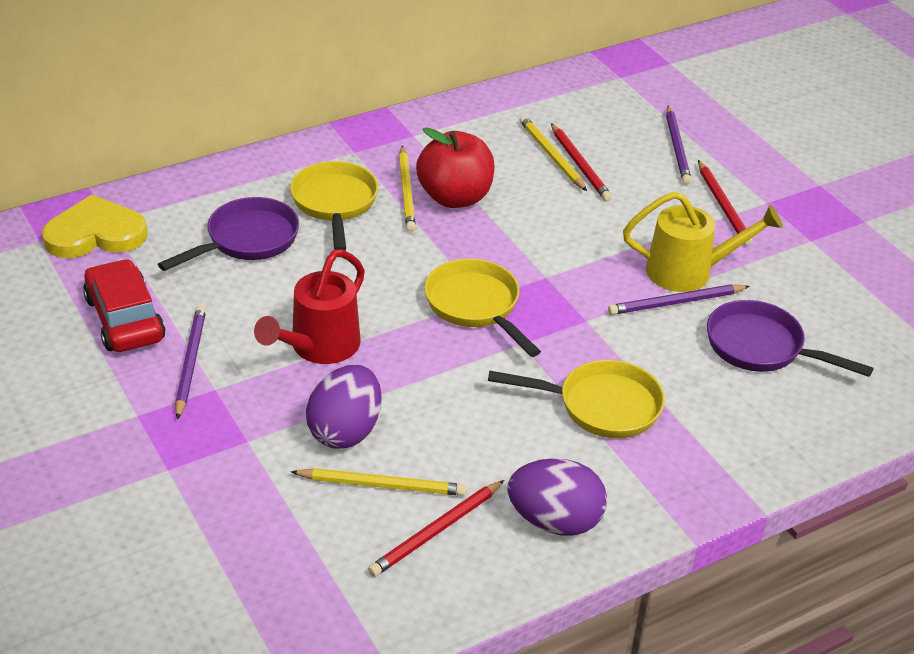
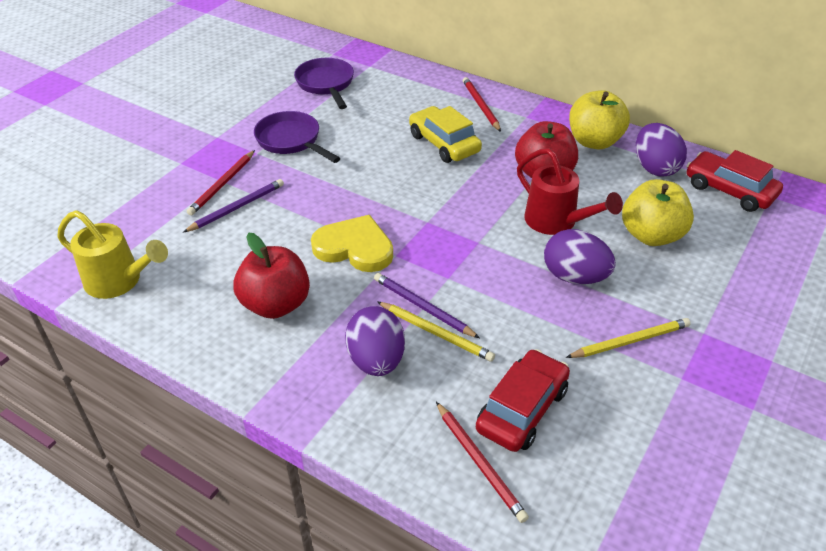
purple egg: [306,365,382,448] [508,458,607,536] = 2 -> [345,306,405,376] [544,229,616,284] [636,123,687,177] = 3
purple pencil: [175,305,206,420] [608,284,750,315] [666,106,692,184] = 3 -> [183,179,284,232] [374,273,480,338] = 2
red apple: [416,127,495,208] = 1 -> [233,233,310,319] [515,121,578,178] = 2
red car: [83,259,165,352] = 1 -> [476,349,570,452] [686,150,783,212] = 2
yellow apple: none = 0 -> [569,90,630,149] [622,179,694,246] = 2
yellow car: none = 0 -> [409,106,482,163] = 1
yellow pan: [290,161,378,250] [424,259,541,357] [488,360,665,438] = 3 -> none = 0
yellow pencil: [291,468,467,496] [399,146,416,232] [519,116,587,191] = 3 -> [377,301,495,362] [566,318,691,358] = 2

